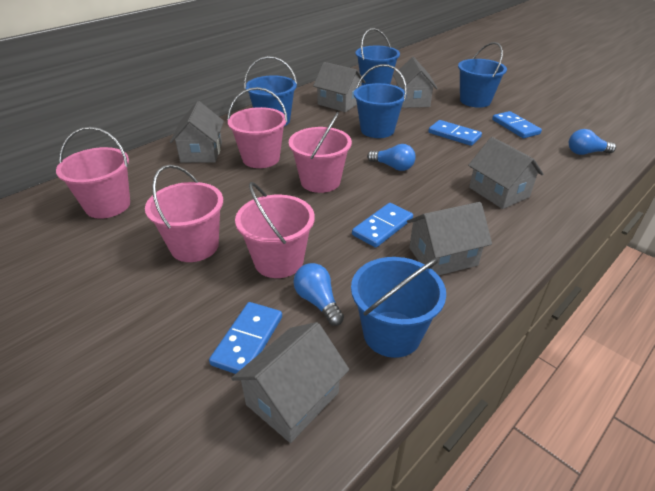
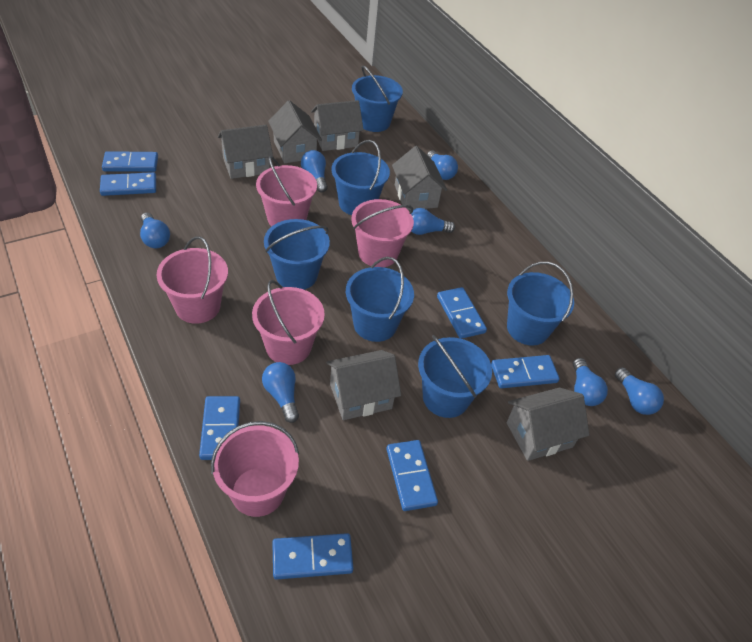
blue bucket: [244,56,297,126] [351,257,446,358] [354,64,407,138] [356,28,400,85] [458,42,507,108] = 5 -> [264,219,330,289] [332,140,390,215] [346,257,414,342] [352,65,403,132] [418,335,492,418] [507,262,574,345] = 6
blue domino: [209,302,282,374] [352,203,413,248] [428,120,482,146] [492,111,542,138] = 4 -> [100,172,156,196] [102,151,158,172] [199,396,240,460] [272,533,354,580] [387,440,438,511] [437,287,487,339] [491,355,560,388] = 7
blue light bulb: [293,263,344,326] [367,144,416,171] [569,129,616,155] = 3 -> [140,212,170,248] [262,362,299,423] [301,150,328,192] [411,208,455,235] [427,150,458,180] [573,358,608,406] [615,367,664,415] = 7

